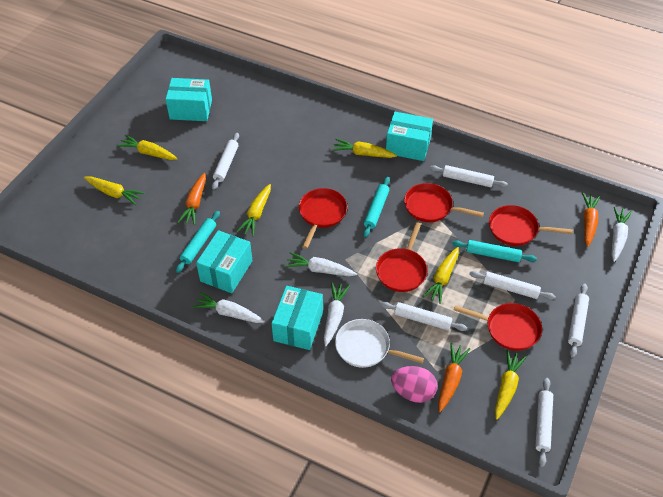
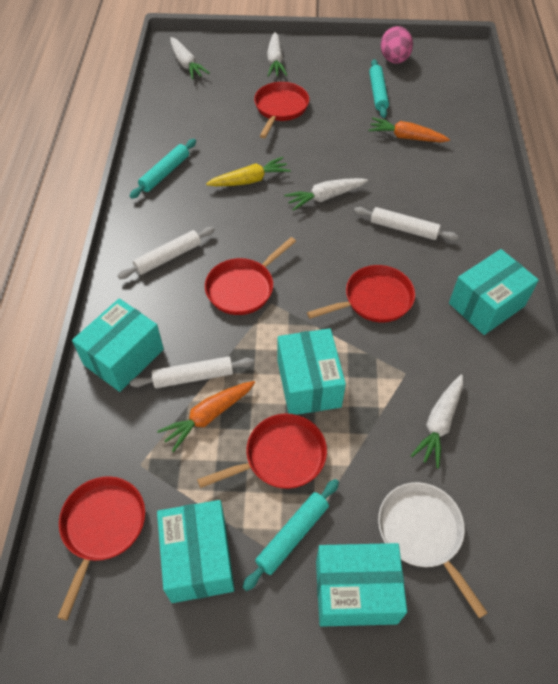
orange carrot: [178,173,206,225] [438,343,470,412] [582,193,600,247] = 3 -> [157,381,255,452] [368,117,450,142] = 2
turquoise box: [165,78,212,121] [196,230,253,293] [271,286,323,350] [386,112,433,161] = 4 -> [72,298,164,392] [157,500,234,603] [278,328,346,415] [316,543,407,627] [449,249,539,335] = 5
white rolling pin: [212,133,239,190] [380,302,467,331] [430,165,508,187] [469,271,556,300] [535,378,553,467] [568,284,589,358] = 6 -> [117,227,215,279] [130,356,254,388] [354,207,458,241] = 3
yellow carrot: [84,176,145,205] [117,135,178,160] [236,184,271,236] [332,139,397,158] [423,247,459,304] [495,350,527,420] = 6 -> [206,157,291,186] = 1

